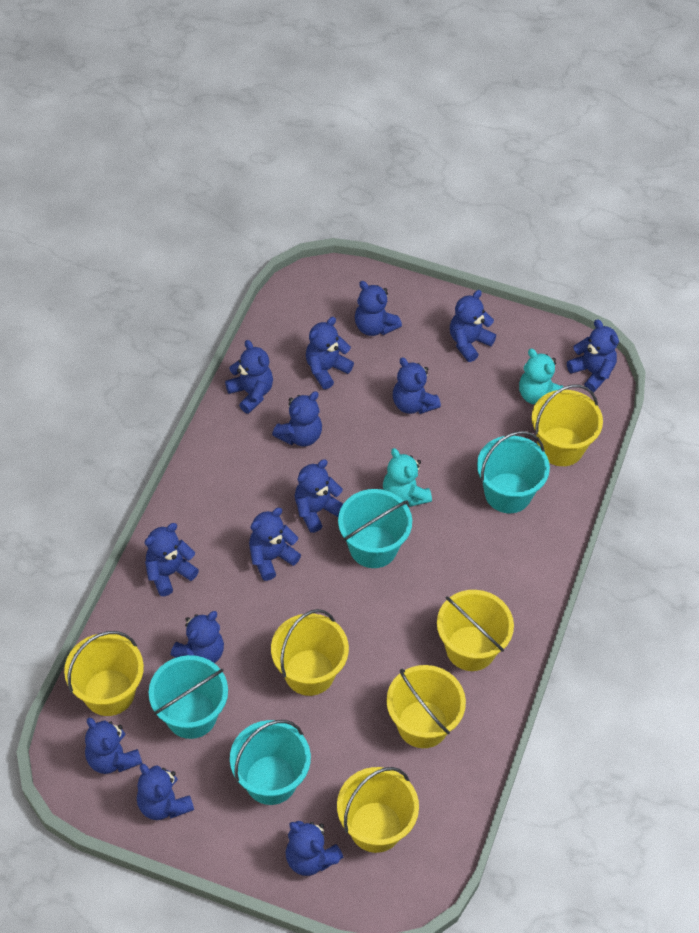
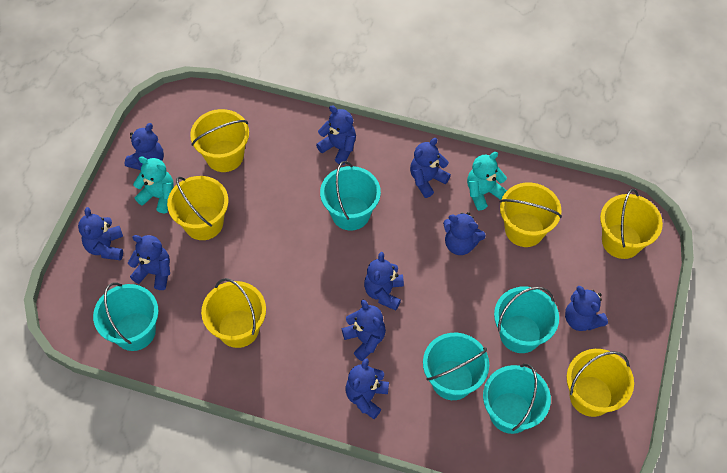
blue teddy bear: [85,718,142,774] [137,764,194,820] [145,523,199,596] [170,611,224,663] [225,340,273,414] [249,508,301,581] [272,391,322,446] [285,821,343,876] [295,459,343,533] [306,317,354,389] [355,281,402,336] [393,357,441,414] [450,290,496,362] [567,319,619,392] = 14 -> [78,207,123,260] [125,123,164,170] [128,235,170,290] [316,105,356,165] [342,300,386,361] [345,358,389,419] [364,252,404,311] [410,138,451,198] [443,212,486,255] [565,286,608,331] = 10
turquoise bucket: [149,655,228,739] [230,720,311,805] [338,489,412,568] [477,431,550,513] = 4 -> [93,283,159,351] [320,161,381,231] [423,333,489,400] [483,364,551,434] [494,286,559,353] = 5

